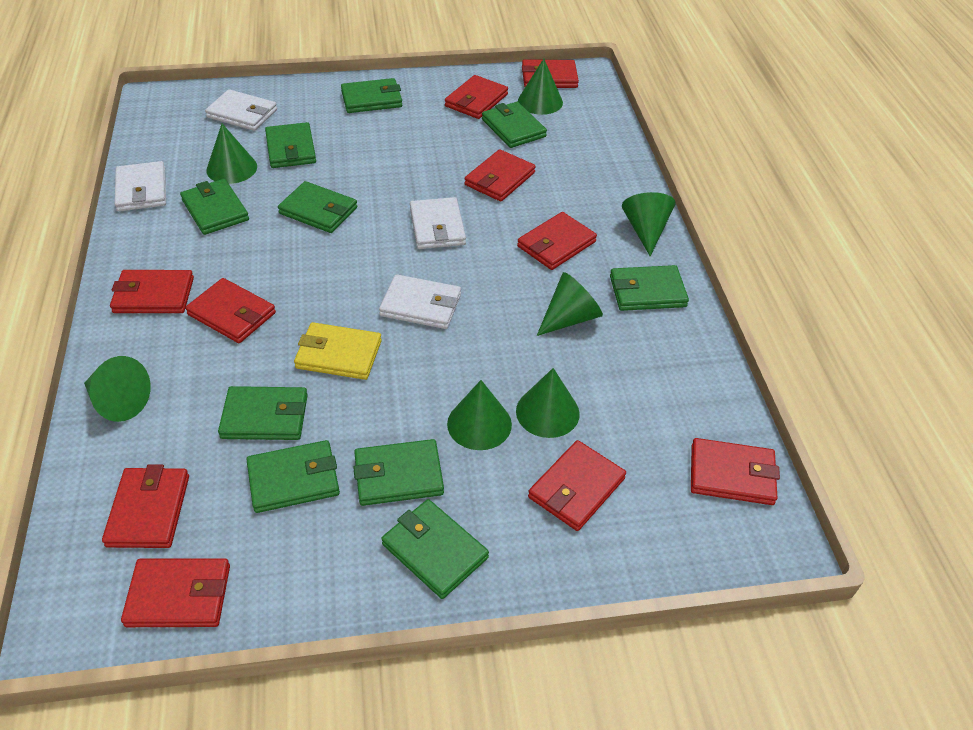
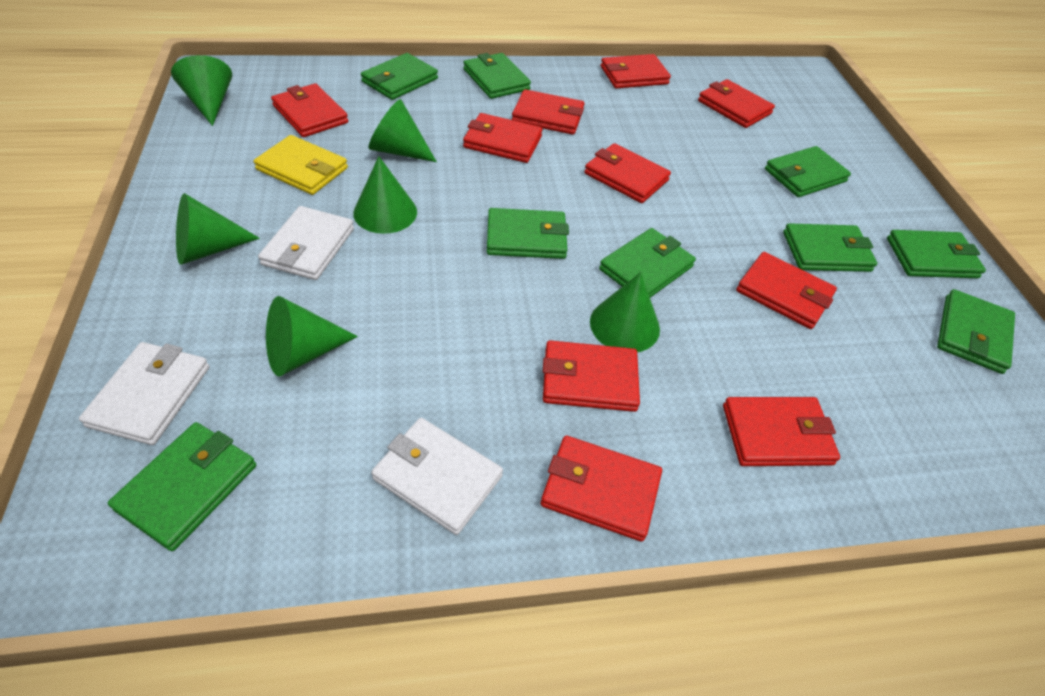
green cone: [84,356,151,422] [206,124,257,184] [447,380,512,450] [516,368,580,438] [518,59,563,115] [537,272,603,336] [622,192,676,256] = 7 -> [171,55,232,126] [176,193,260,265] [266,296,358,376] [353,156,417,234] [368,99,437,162] [590,272,660,352] = 6
green wallet: [180,179,249,235] [218,386,308,440] [246,440,340,513] [265,122,316,168] [278,181,357,233] [341,78,402,113] [353,439,444,506] [381,499,489,599] [482,102,547,148] [610,265,689,311] = 10 -> [108,422,256,551] [361,53,438,100] [463,53,531,99] [487,208,569,259] [599,228,696,298] [765,146,851,197] [783,223,877,272] [887,230,986,278] [937,289,1015,374] = 9
white wallet: [115,161,166,212] [205,89,277,131] [379,274,461,329] [410,197,466,249] = 4 -> [79,342,209,445] [258,206,354,280] [371,418,503,535] = 3

